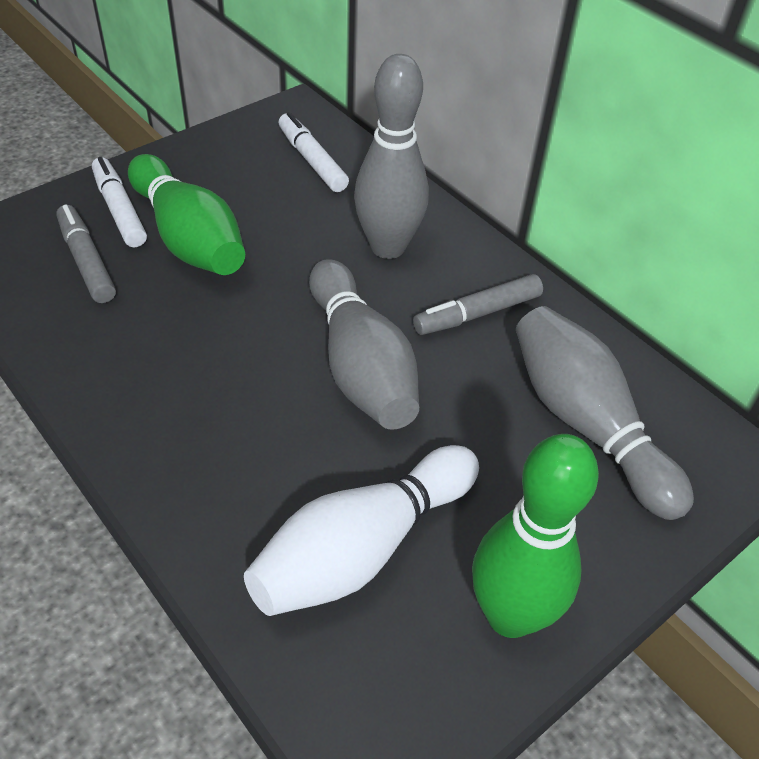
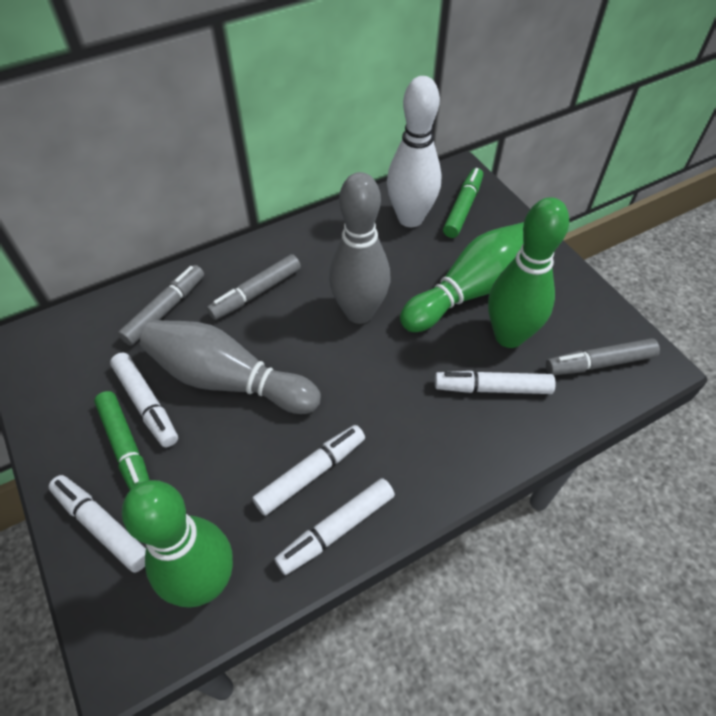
green bowling pin: [128,154,245,275] [472,434,599,638] = 2 -> [122,480,233,608] [400,222,524,332] [488,197,569,348] = 3
green marker: none = 0 -> [94,391,150,490] [443,168,483,238] = 2
grey bowling pin: [309,259,419,430] [354,54,429,259] [516,306,694,520] = 3 -> [140,320,321,414] [329,172,390,324] = 2
grey marker: [56,205,116,303] [413,274,543,335] = 2 -> [118,265,204,346] [207,254,301,320] [546,338,660,375] = 3
white marker: [92,157,147,247] [278,112,349,192] = 2 -> [49,475,146,573] [110,352,178,448] [252,425,365,516] [275,478,395,575] [435,371,556,394] = 5

